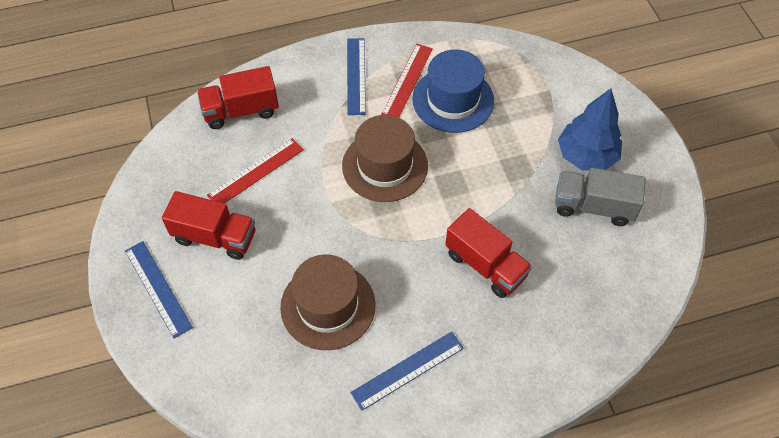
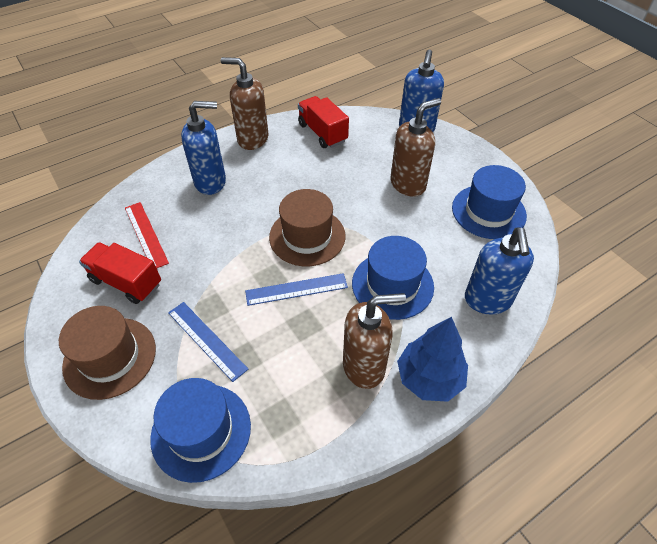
blue hat: [412,50,494,133] = 1 -> [150,378,251,483] [352,236,434,320] [452,165,527,239] = 3
blue ruler: [125,241,193,338] [347,38,366,115] [350,331,464,411] = 3 -> [168,302,248,382] [245,273,348,306] = 2
blue soap dispenser: none = 0 -> [181,101,226,195] [399,49,444,132] [465,227,534,315] = 3
brown soap dispenser: none = 0 -> [221,57,269,150] [343,293,406,389] [391,98,441,197] = 3
grey truck: [555,168,646,226] = 1 -> none = 0
red ruler: [207,138,304,203] [381,44,433,118] = 2 -> [125,202,169,268] = 1
red truck: [162,191,255,260] [197,66,279,129] [445,208,532,298] = 3 -> [79,242,161,304] [298,96,349,148] = 2

